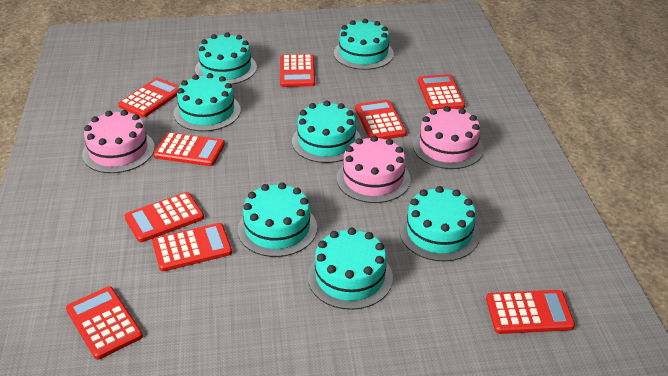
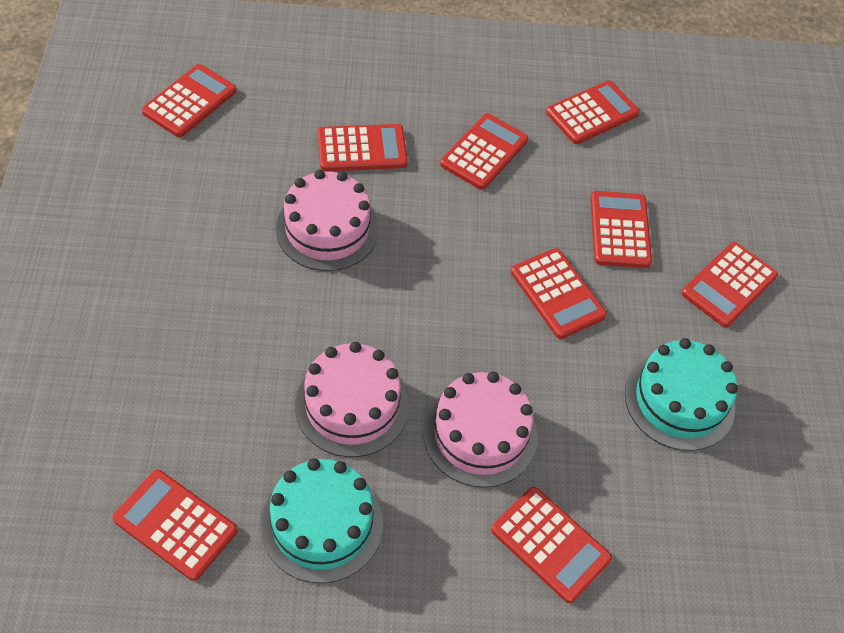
turquoise cake: [174,73,241,131] [195,32,257,85] [238,182,317,257] [292,101,361,163] [308,228,393,310] [334,19,394,70] [400,186,480,261] = 7 -> [261,458,383,583] [625,338,738,451] = 2

